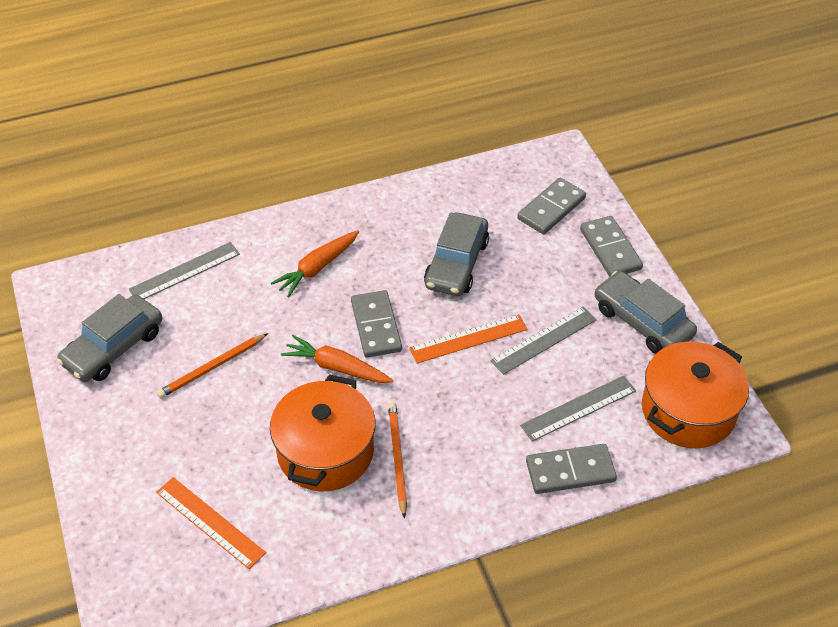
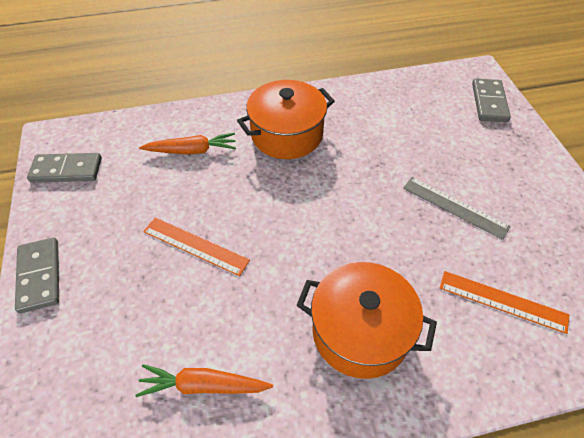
grey car: [57,294,162,382] [424,212,489,296] [595,271,697,354] = 3 -> none = 0
grey domino: [351,290,402,358] [517,178,586,234] [526,444,617,494] [580,216,643,277] = 4 -> [15,237,59,313] [27,153,102,183] [472,78,511,122] = 3
grey ruler: [129,242,240,299] [491,307,597,375] [520,376,636,442] = 3 -> [403,177,511,240] = 1
orange pencil: [157,333,268,398] [388,402,407,519] = 2 -> none = 0

